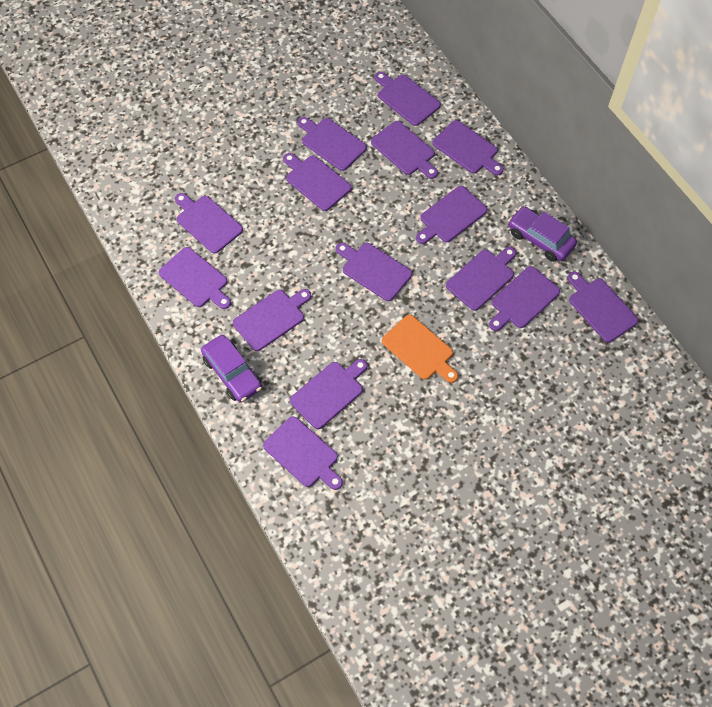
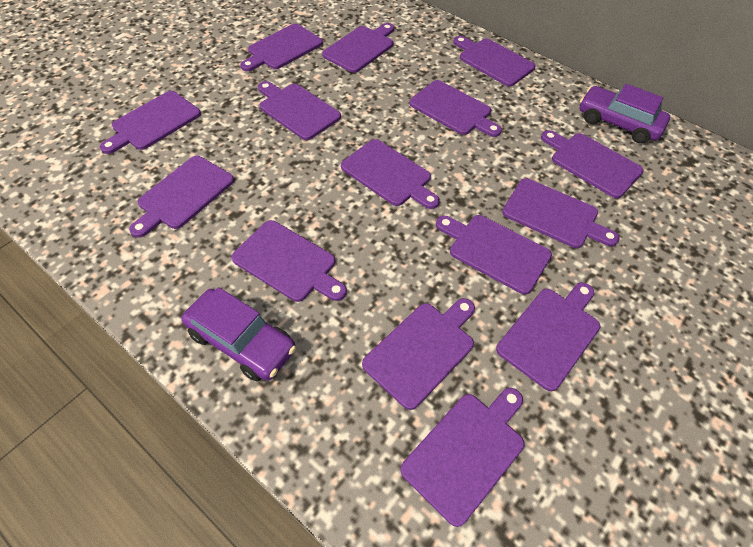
orange cutting board: [382,315,458,383] = 1 -> none = 0

